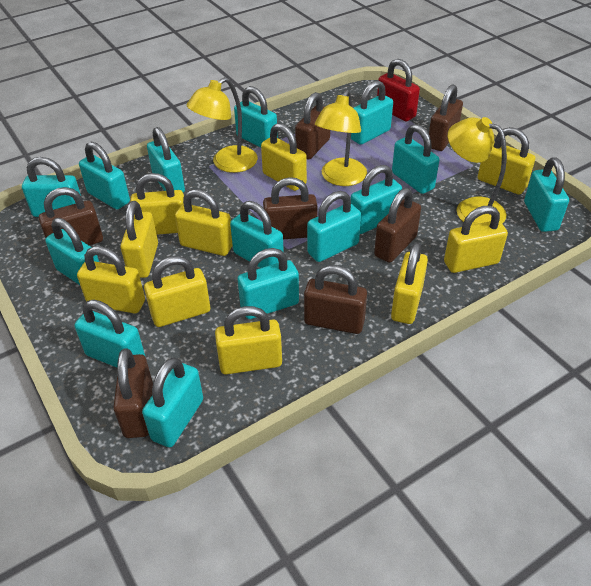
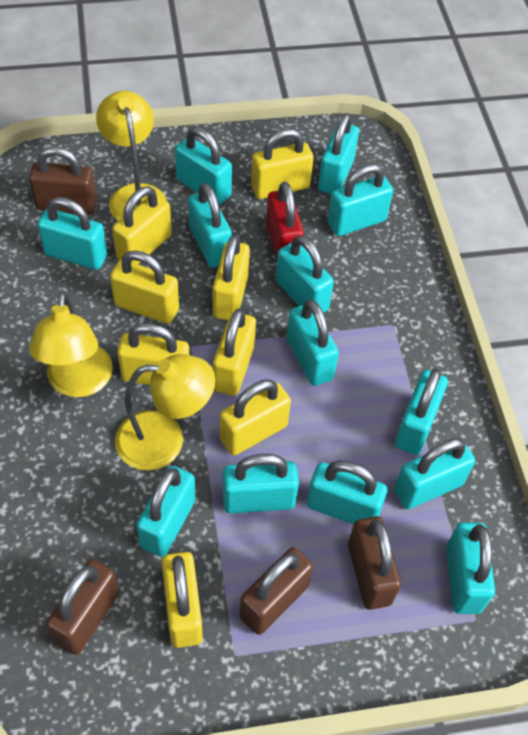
brown padlock: [39,187,103,245] [113,348,153,438] [263,177,318,239] [295,92,330,159] [304,265,367,334] [374,188,421,263] [429,84,463,151] = 7 -> [29,147,97,215] [46,559,119,655] [240,547,313,635] [348,516,401,610] = 4
turquoise padlock: [22,157,81,217] [45,218,99,285] [74,300,145,368] [79,142,130,210] [142,357,203,447] [147,127,185,192] [230,201,284,268] [234,86,278,147] [237,248,299,319] [307,191,361,262] [351,80,393,145] [351,165,402,234] [392,124,439,194] [524,157,569,232] = 14 -> [37,197,107,270] [136,466,196,557] [175,127,232,205] [188,183,232,268] [222,454,299,514] [276,235,334,313] [287,299,339,386] [307,461,387,525] [318,113,359,194] [328,164,393,236] [394,438,475,509] [395,369,448,455] [446,522,495,614] = 13
yellow padlock: [77,246,145,313] [120,201,158,278] [130,173,184,235] [144,256,210,327] [175,189,233,256] [215,306,282,375] [261,123,307,191] [391,242,428,324] [444,206,508,273] [478,127,535,195] = 10 -> [110,250,179,324] [112,186,172,264] [117,323,189,385] [162,552,203,648] [213,235,250,320] [213,308,256,396] [220,379,291,456] [251,129,314,199] = 8

